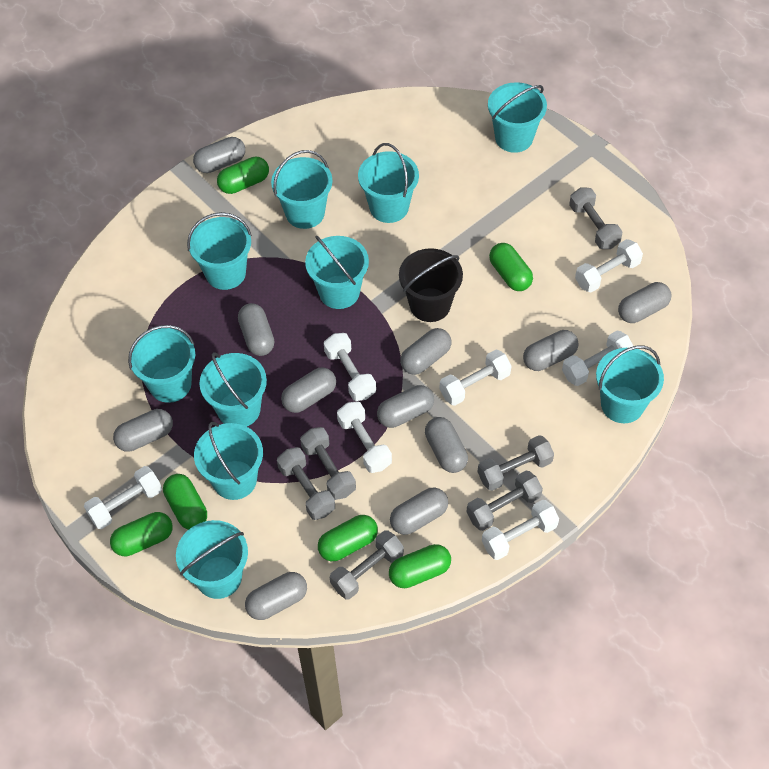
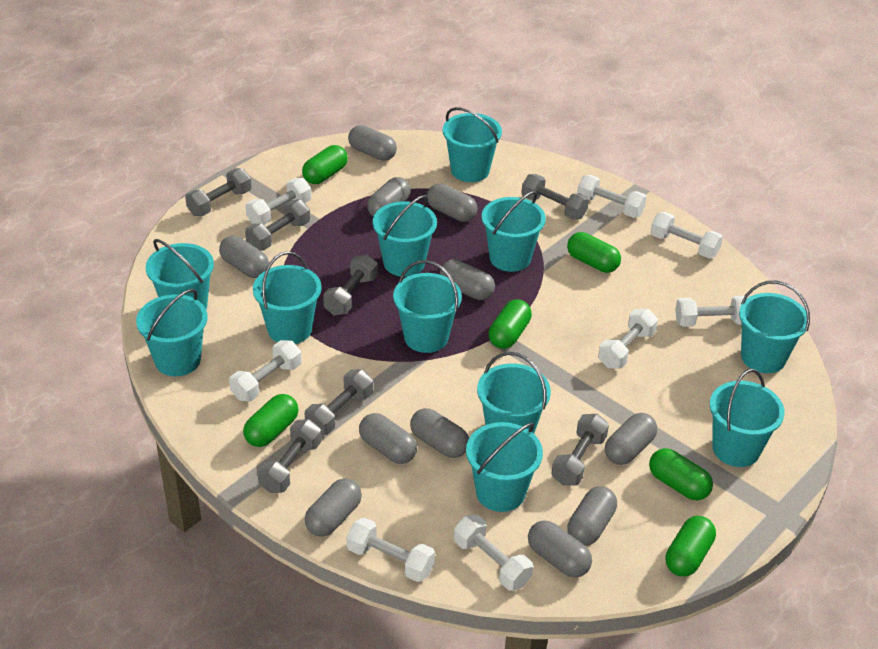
black bucket: [399,248,463,322] = 1 -> none = 0
grey dumbbell: [277,447,335,520] [300,427,356,500] [330,530,404,599] [467,471,543,531] [478,435,554,491] [569,187,623,249] = 6 -> [185,168,252,216] [245,200,310,250] [257,419,322,493] [305,370,373,435] [323,254,378,315] [521,174,589,220] [551,414,609,486] = 7
turquoise bucket: [128,325,195,403] [176,520,248,599] [187,212,252,290] [194,422,263,500] [199,352,267,427] [271,150,333,229] [305,235,369,309] [358,143,419,223] [488,82,547,153] [596,345,664,423] = 10 -> [136,289,207,376] [146,239,214,310] [253,251,322,344] [373,195,437,277] [393,260,462,353] [443,107,502,182] [466,422,543,512] [477,352,551,434] [482,191,546,272] [710,369,785,467] [739,281,810,373] = 11
white dumbbell: [84,466,162,529] [324,333,376,401] [337,401,392,473] [440,350,511,406] [482,500,559,560] [562,331,633,386] [575,239,643,292] = 7 -> [229,340,302,402] [245,178,311,225] [346,517,435,582] [454,514,533,591] [577,175,647,218] [598,309,658,368] [650,212,723,258] [675,296,748,327] = 8

